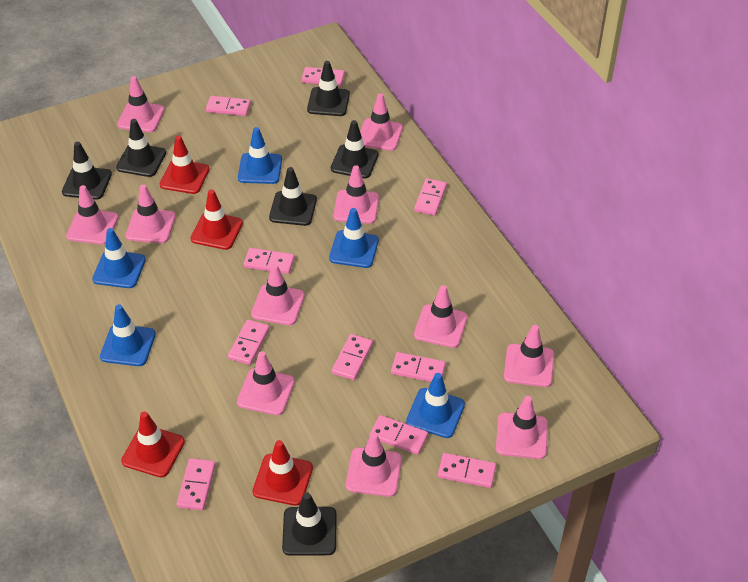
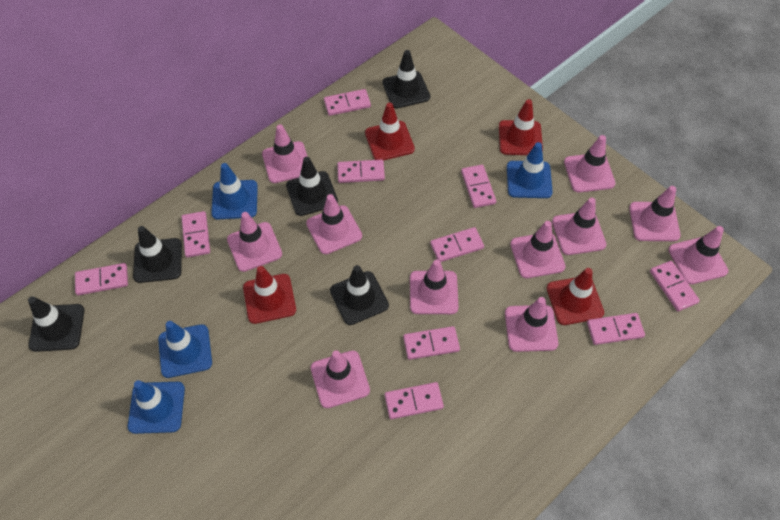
black traffic cone: [62,142,112,200] [116,119,166,177] [269,167,317,226] [282,493,337,556] [307,61,350,116] [331,120,379,179] = 6 -> [28,296,85,352] [133,226,182,283] [286,157,338,216] [330,265,389,325] [382,50,430,108] = 5
blue traffic cone: [92,228,146,288] [100,304,156,366] [238,127,282,184] [329,208,379,268] [406,373,465,438] = 5 -> [128,380,185,434] [158,321,212,378] [211,163,258,219] [507,142,553,198] = 4

